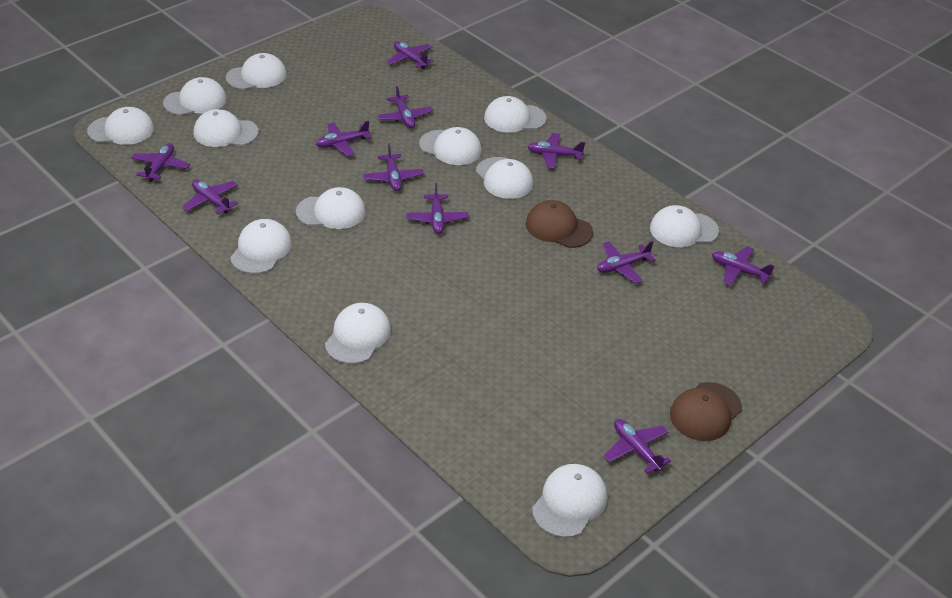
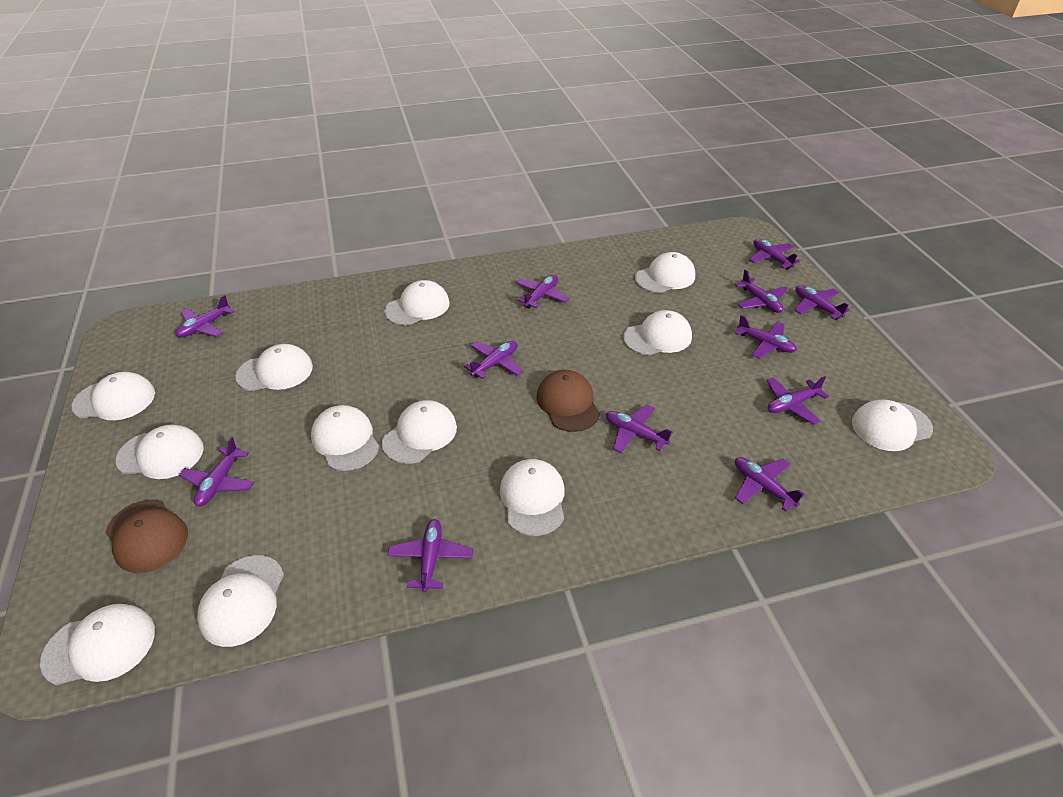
purple plane: [131,143,190,182] [182,180,238,214] [316,121,371,157] [363,144,424,191] [377,86,433,128] [387,41,434,69] [406,183,469,234] [528,133,585,169] [597,241,656,283] [603,419,671,474] [712,246,775,286] = 11 -> [175,295,234,338] [179,437,254,507] [387,519,473,593] [464,341,523,379] [516,275,569,309] [606,405,673,453] [735,270,788,313] [735,315,797,359] [735,457,805,512] [749,239,800,270] [766,376,829,425] [795,285,850,319] = 12

